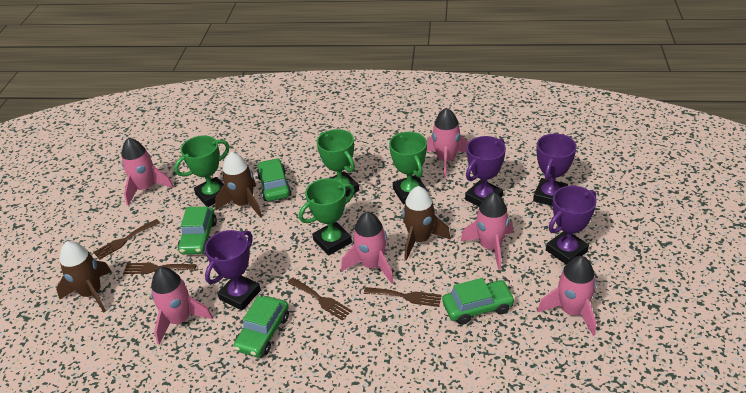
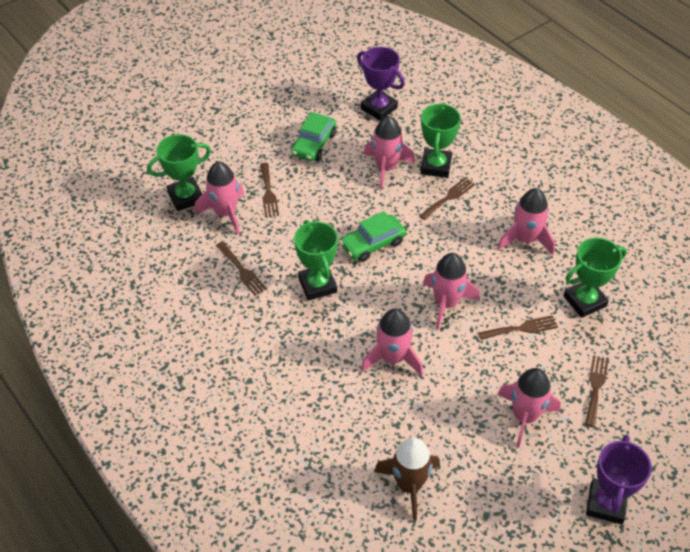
brown fork: [93,219,160,260] [123,263,196,274] [287,277,352,320] [364,287,442,307] = 4 -> [216,242,267,296] [260,163,279,217] [420,177,475,220] [478,315,558,340] [585,355,609,427] = 5
brown rocket: [56,241,112,312] [215,152,262,218] [402,186,451,260] = 3 -> [374,438,440,521] = 1
green car: [178,206,217,254] [234,296,289,357] [257,158,291,201] [442,278,515,325] = 4 -> [291,112,336,161] [339,211,406,262] = 2
purple trophy: [205,230,261,310] [465,136,506,207] [533,134,577,206] [546,186,597,264] = 4 -> [357,47,405,121] [586,435,652,524] = 2

